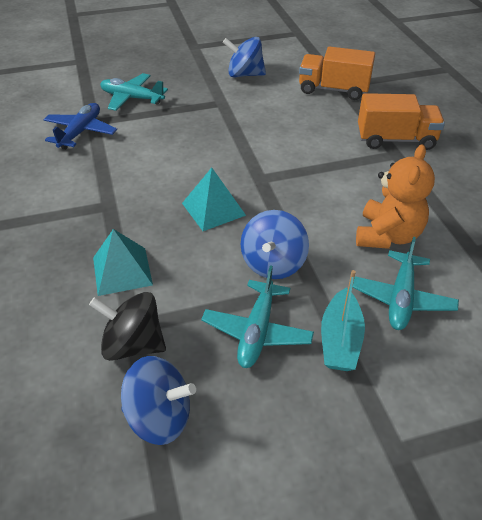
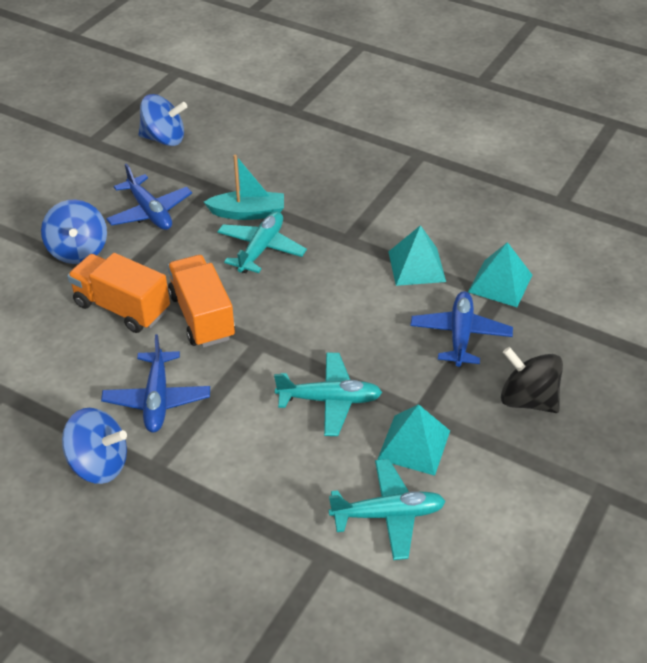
blue plane: [43,103,117,150] = 1 -> [101,334,210,433] [106,163,192,230] [410,291,513,367] = 3
orange teddy bear: [356,144,435,249] = 1 -> none = 0
turquoise pyramid: [93,229,153,296] [182,168,246,231] = 2 -> [378,404,450,476] [388,225,446,286] [468,242,532,307] = 3

